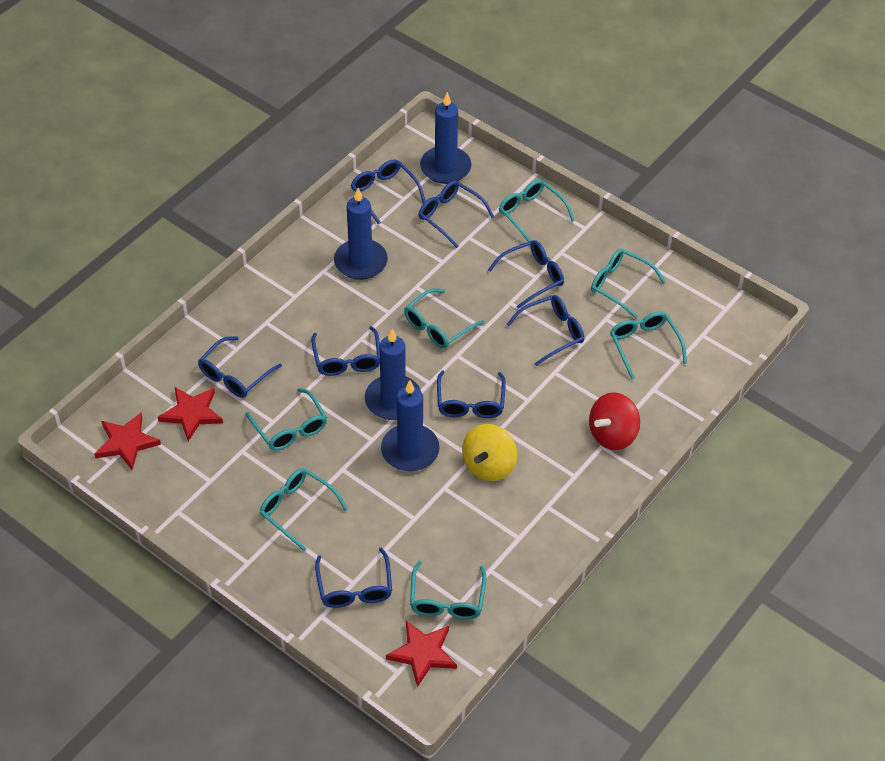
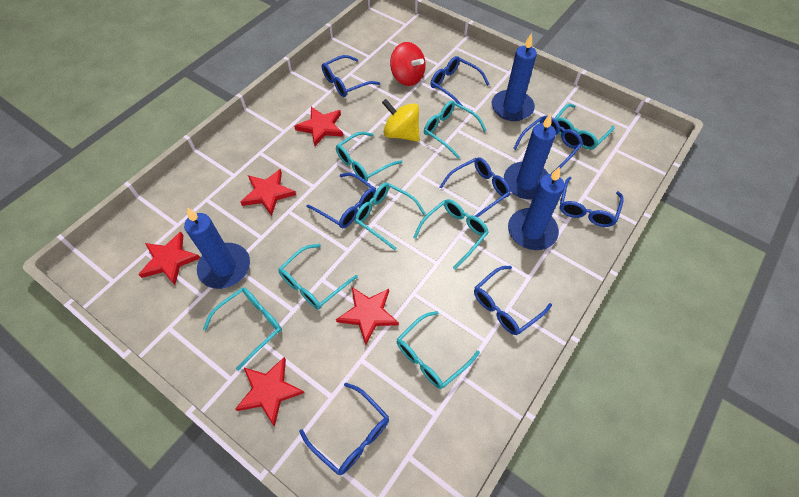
red star: [94,413,161,470] [158,387,223,441] [386,621,457,687] = 3 -> [138,232,200,285] [235,357,304,426] [241,169,296,216] [294,107,343,146] [336,287,399,345] = 5
turquoise glasses: [246,388,327,451] [260,468,348,552] [404,288,484,348] [410,561,486,619] [499,180,575,242] [591,249,666,319] [610,312,687,380] = 7 -> [203,288,282,371] [278,244,358,309] [336,131,402,182] [355,183,426,250] [397,311,480,389] [413,199,489,270] [424,101,487,159] [554,103,615,150] = 8

